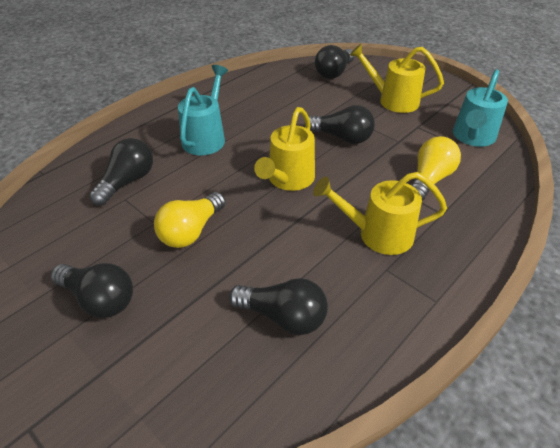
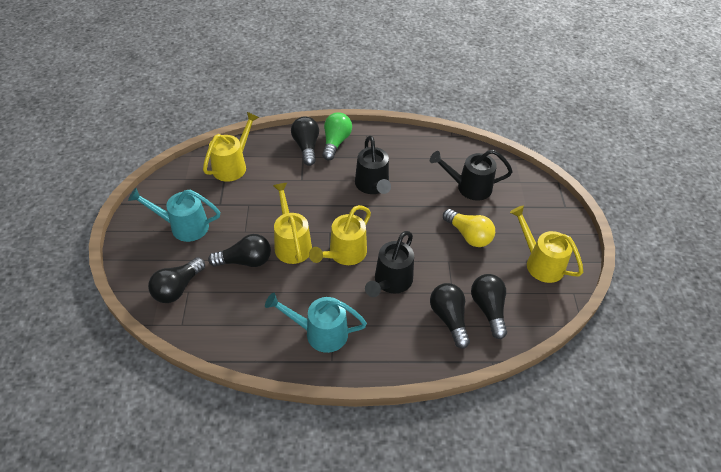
black watering can: none = 0 -> [355,136,391,194] [365,231,414,297] [430,150,513,201] = 3
green light bulb: none = 0 -> [322,113,352,160] = 1
yellow light bulb: [154,192,226,248] [411,136,461,201] = 2 -> [443,209,495,247] = 1
yellow watering can: [254,107,315,191] [313,172,447,255] [350,44,444,113] = 3 -> [203,112,259,182] [273,183,312,264] [309,205,371,265] [510,206,583,283] = 4

